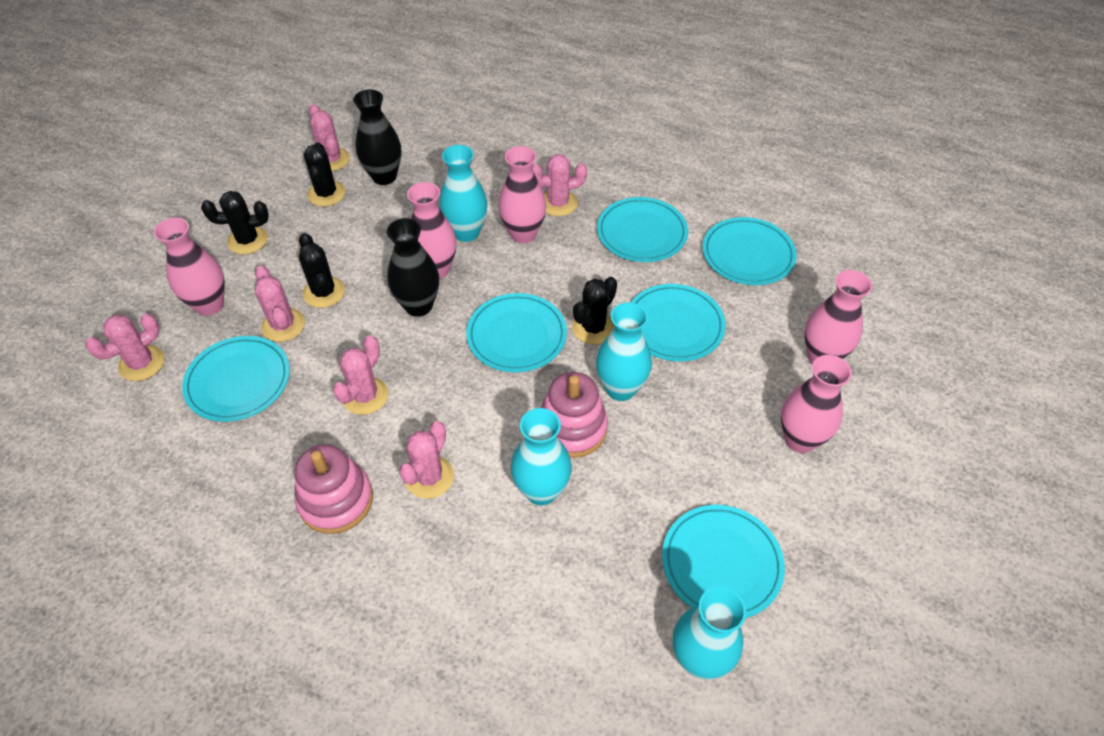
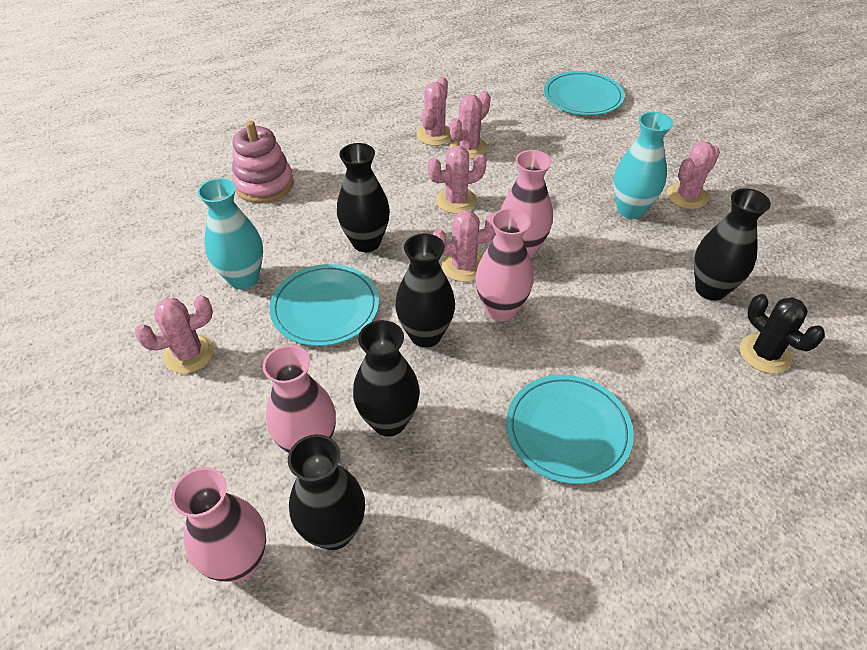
black cactus: [201,191,269,254] [299,233,345,308] [304,142,346,207] [572,277,617,344] = 4 -> [740,294,825,374] = 1
black vase: [353,89,401,185] [387,218,439,317] = 2 -> [288,434,365,550] [337,143,390,252] [353,320,420,437] [395,233,455,348] [694,188,771,301] = 5
pink stacking toy: [295,444,373,534] [541,372,608,458] = 2 -> [232,120,294,203] = 1
pink vase: [154,217,225,316] [407,182,456,279] [499,146,546,243] [781,355,852,453] [805,270,872,364] = 5 -> [171,467,266,582] [263,345,336,453] [475,208,534,321] [501,150,553,258] = 4
turquoise plate: [182,336,290,422] [466,293,567,372] [597,197,688,262] [631,284,726,362] [662,505,785,618] [702,217,797,285] = 6 -> [269,264,379,346] [506,375,634,484] [544,71,625,115] = 3
turquoise vase: [440,145,487,242] [511,408,572,505] [596,302,652,401] [673,586,746,679] = 4 -> [197,178,263,290] [613,112,673,219] = 2

